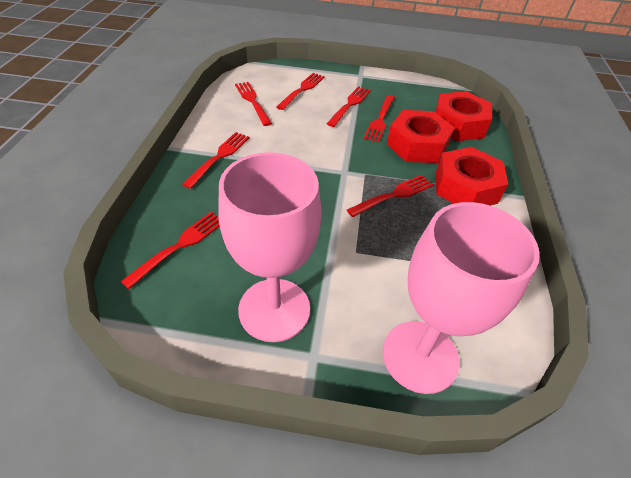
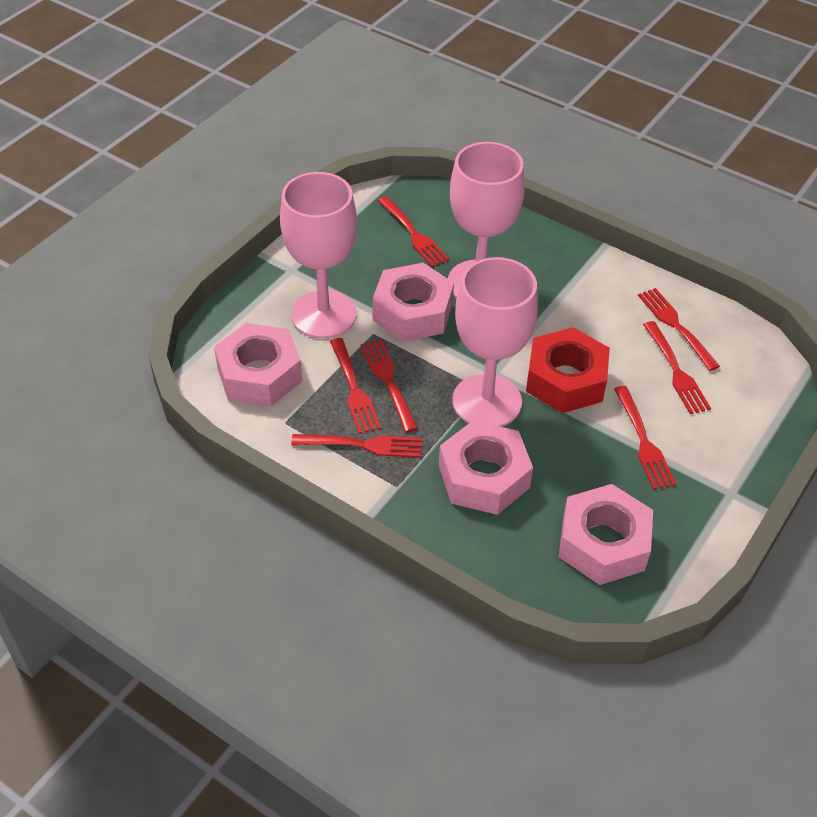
pink goblet: [218,152,321,342] [383,202,540,394] = 2 -> [280,172,357,338] [448,142,525,298] [452,257,538,427] = 3
pink nut: none = 0 -> [214,323,302,406] [372,263,454,342] [439,420,533,515] [559,484,653,585] = 4
red nut: [387,110,455,163] [435,91,492,141] [436,147,508,206] = 3 -> [526,327,610,413] = 1

